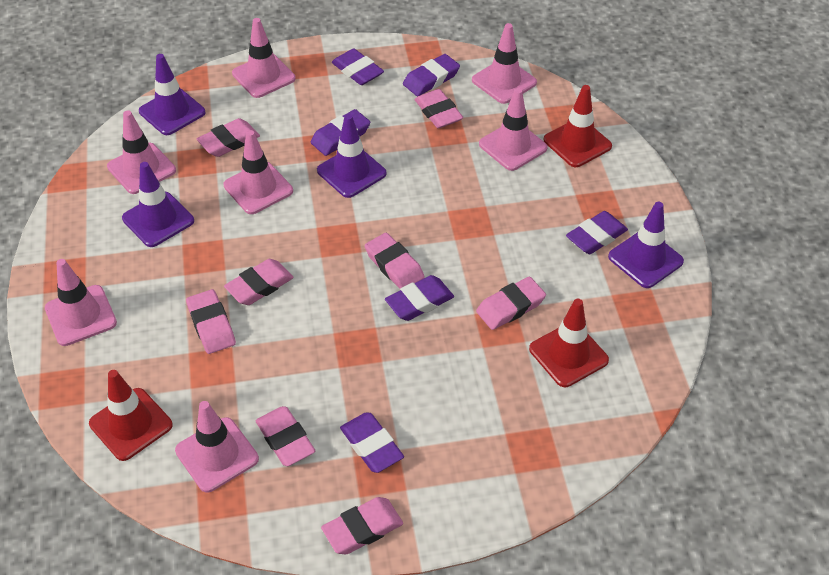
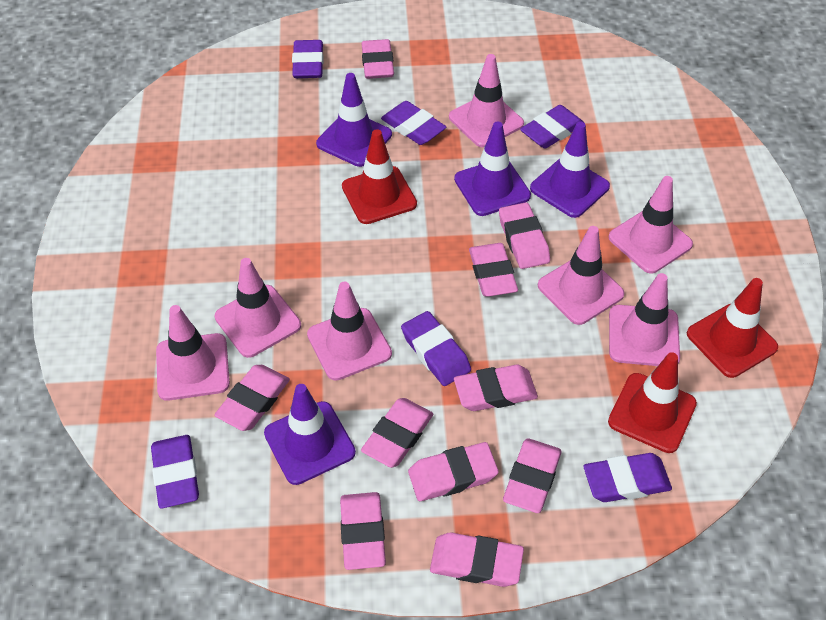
pink eraser: [186,289,236,354] [197,118,260,157] [224,259,294,305] [256,406,315,466] [321,497,403,554] [365,233,425,288] [415,89,463,128] [476,276,546,330] = 8 -> [214,365,290,431] [340,492,386,570] [361,398,433,468] [362,39,394,79] [408,442,499,501] [430,533,524,587] [454,365,538,411] [469,243,518,297] [499,202,550,269] [503,438,562,513] = 10

